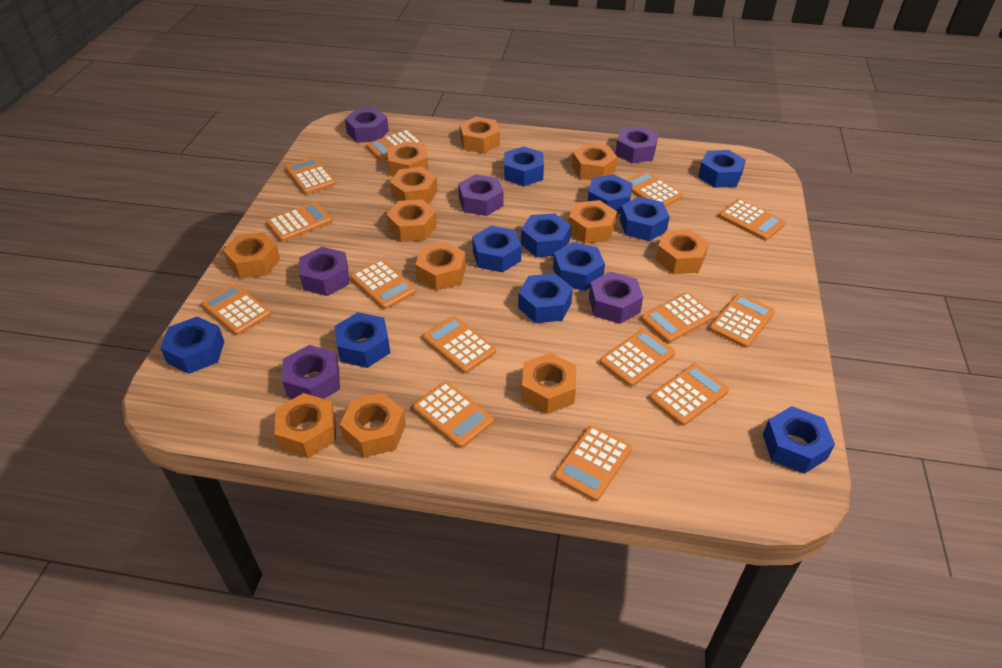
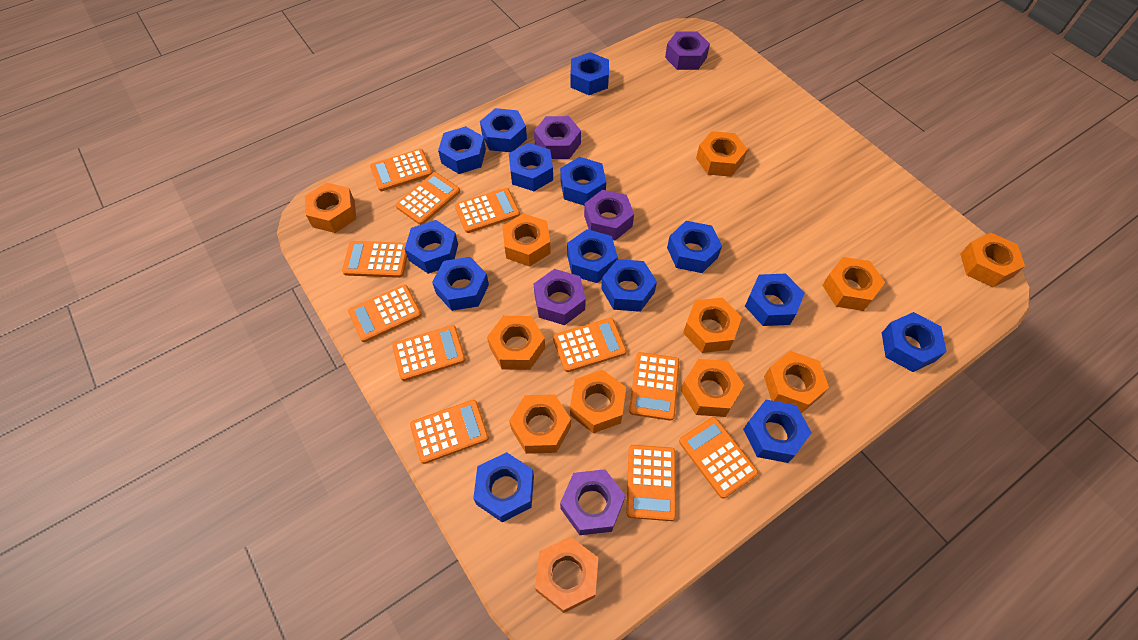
blue nut: [160,317,225,374] [334,312,390,368] [472,226,521,273] [504,146,544,186] [518,273,573,323] [521,213,571,257] [553,242,605,291] [588,174,633,214] [620,197,670,241] [698,150,746,188] [763,406,835,474] = 11 -> [405,220,458,274] [432,257,489,311] [438,126,486,174] [473,452,534,523] [480,108,527,152] [509,143,553,191] [560,157,606,206] [567,229,618,283] [570,52,609,95] [601,259,657,312] [667,221,722,273] [743,400,812,463] [745,274,805,326] [882,312,947,372] = 14
orange calculator: [201,284,271,335] [266,202,332,242] [286,157,337,195] [351,260,416,309] [366,129,424,161] [413,382,494,448] [423,316,496,373] [554,425,632,501] [600,329,675,387] [627,171,683,207] [641,292,715,343] [649,364,729,426] [709,293,775,348] [719,199,786,240] = 14 -> [342,241,407,278] [348,285,422,342] [370,149,433,191] [392,325,466,381] [395,172,460,225] [410,400,489,464] [455,188,520,233] [553,318,627,372] [626,445,676,521] [629,352,680,421] [679,417,758,499] = 11
purple nut: [282,345,340,399] [299,247,349,296] [345,108,389,143] [458,174,504,216] [589,272,643,324] [615,126,658,163] = 6 -> [534,116,581,159] [534,269,586,325] [560,469,626,535] [584,190,634,240] [665,32,710,70] = 5

